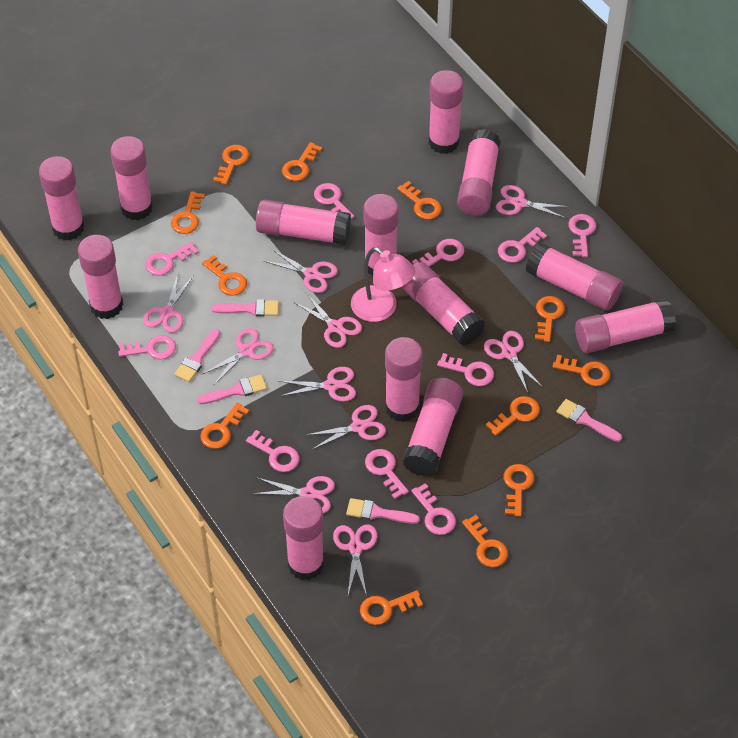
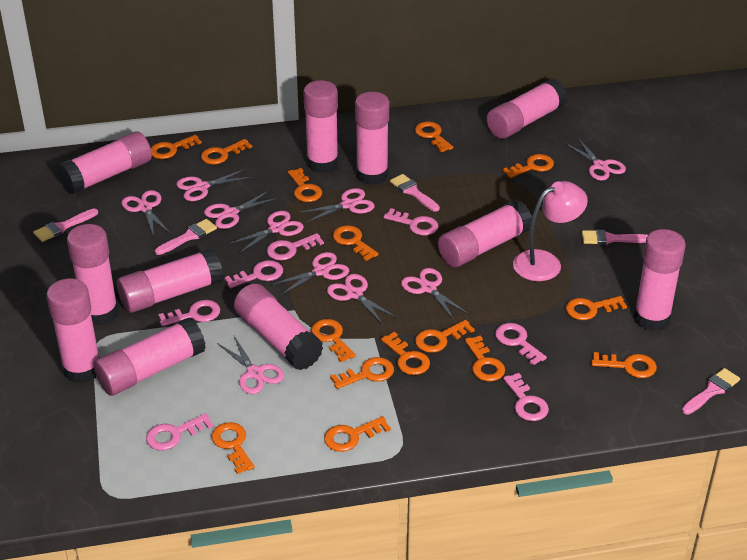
orange key: [171,191,205,234] [200,403,249,449] [202,255,247,296] [213,145,249,185] [282,142,322,181] [360,590,423,625] [397,181,442,220] [462,515,508,567] [486,396,540,436] [503,464,534,517] [535,296,565,342] [552,355,610,386] = 12 -> [151,135,202,159] [201,139,252,164] [211,422,255,474] [288,168,322,202] [311,319,356,362] [324,416,391,452] [330,357,394,389] [333,225,379,261] [381,332,430,375] [415,122,453,152] [415,320,475,353] [465,335,505,382] [503,154,554,178] [566,296,627,320] [592,352,657,378] = 15
pink glue stick: [39,156,85,240] [78,235,123,319] [110,136,153,220] [256,200,351,245] [283,496,324,580] [364,194,399,277] [385,337,422,422] [402,262,485,346] [402,378,463,476] [429,70,464,154] [457,129,501,216] [525,242,623,311] [575,299,676,353] = 13 -> [47,278,99,383] [57,131,152,195] [67,224,119,326] [94,317,206,396] [117,248,224,313] [234,284,323,370] [303,80,339,173] [355,92,389,185] [438,200,532,267] [487,79,567,139] [634,229,686,331] = 11
pink key: [118,335,176,360] [145,242,199,276] [246,430,300,472] [314,183,354,219] [365,449,409,499] [411,483,456,535] [412,239,464,267] [437,353,494,386] [498,227,547,263] [568,214,596,257] = 10 -> [146,413,213,451] [158,300,220,327] [224,260,283,288] [267,233,324,261] [384,208,439,236] [495,323,547,365] [503,373,549,421] = 7

